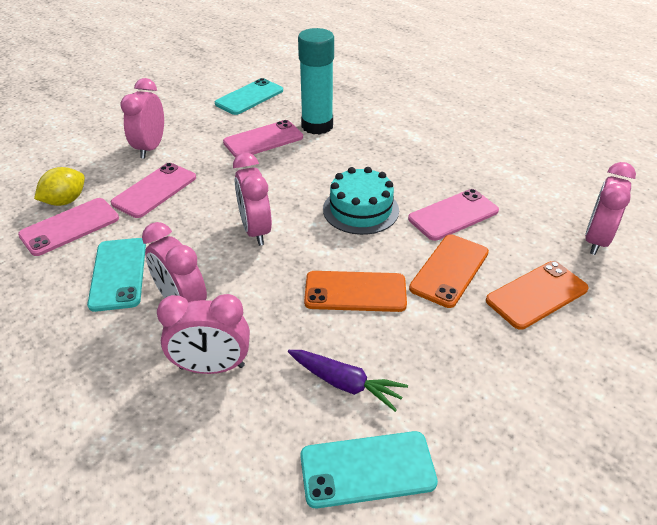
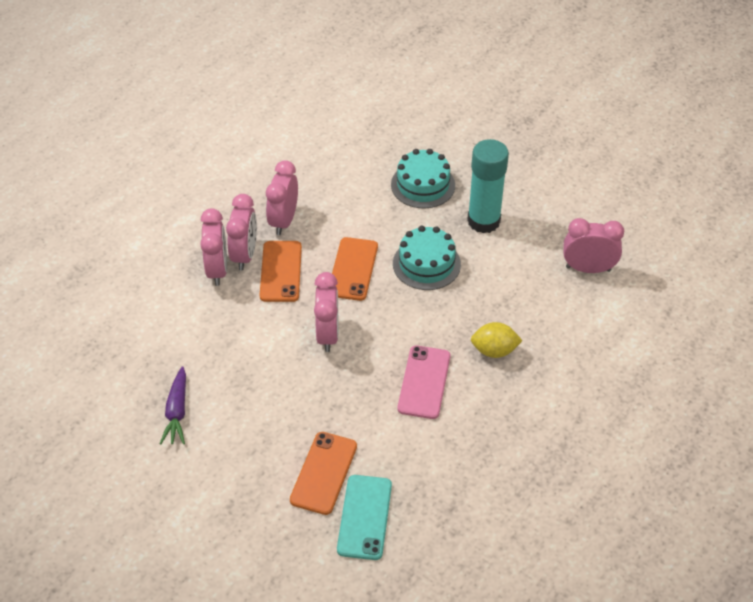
pink phone: [18,198,119,256] [111,163,196,218] [223,120,303,158] [408,189,499,241] = 4 -> [397,345,451,419] = 1
turquoise cake: [323,167,399,235] = 1 -> [391,149,455,209] [393,226,461,290] = 2
turquoise phone: [87,238,146,312] [215,78,283,115] [300,431,438,508] = 3 -> [337,475,392,560] = 1

